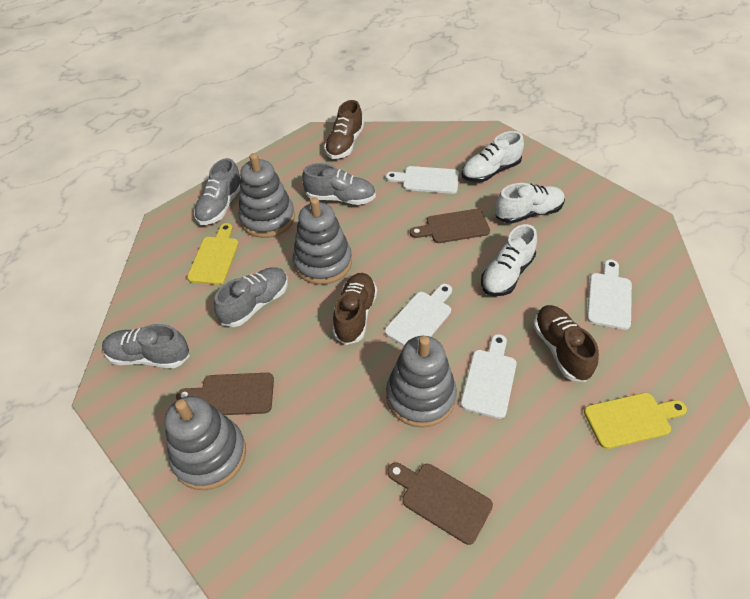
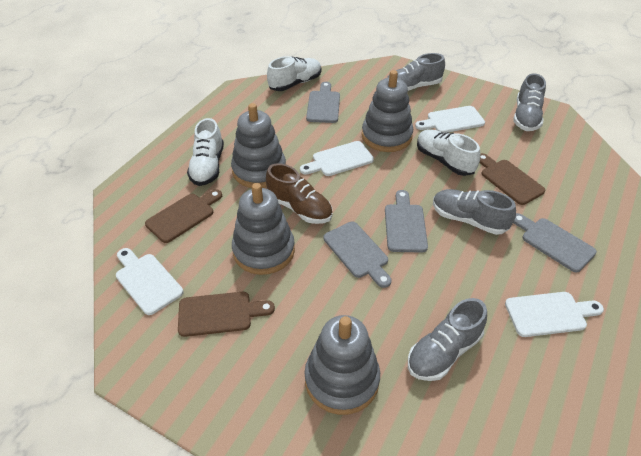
brown shoe: [324,100,364,159] [333,273,377,345] [533,305,599,382] = 3 -> [266,163,332,224] = 1
grey cutting board: none = 0 -> [306,82,340,123] [324,222,391,288] [385,190,428,253] [513,213,597,273] = 4
yellow cutting board: [187,223,239,285] [584,393,687,449] = 2 -> none = 0

